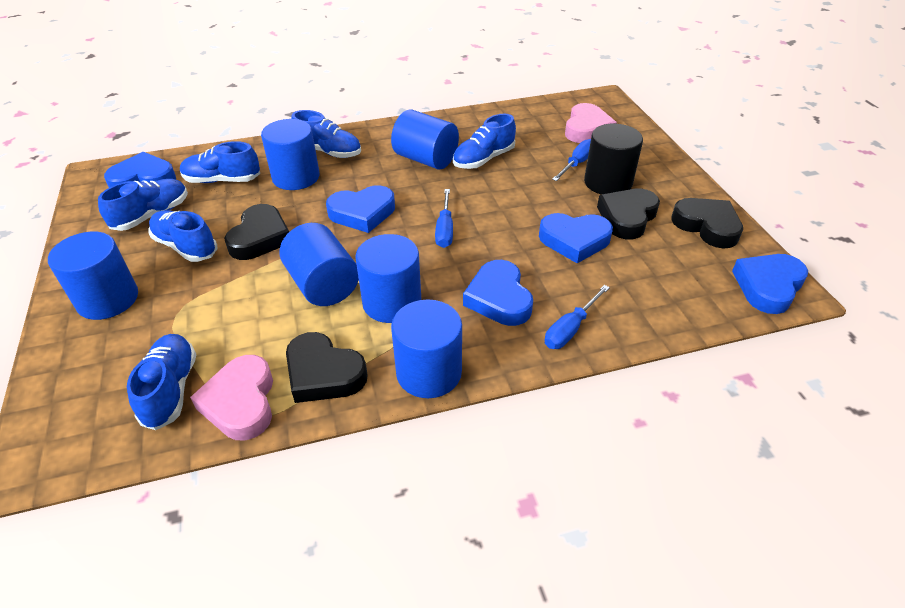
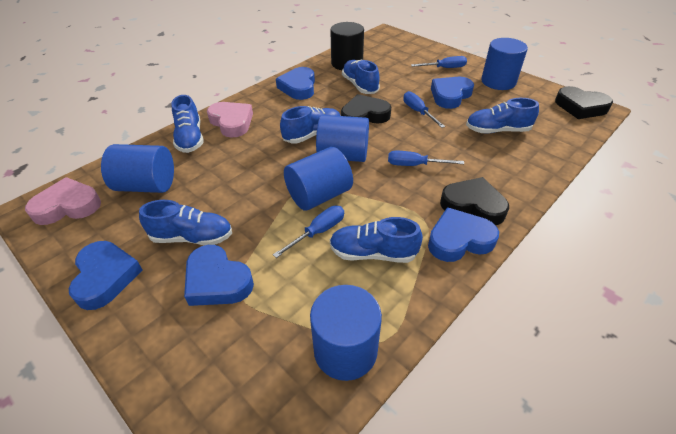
black heart: [224,204,289,260] [286,332,368,403] [597,189,660,239] [671,198,743,248] = 4 -> [341,94,391,124] [440,177,509,225] [555,86,613,119] = 3
blue cylinder: [48,232,138,320] [261,119,320,190] [280,223,359,306] [355,234,421,323] [391,109,459,170] [391,300,462,398] = 6 -> [101,144,174,193] [284,147,353,211] [310,285,382,381] [316,115,369,162] [481,38,528,90] = 5
blue screwdriver: [435,189,453,248] [545,285,610,349] [552,139,591,181] = 3 -> [273,206,344,258] [388,150,464,166] [403,91,445,128] [411,56,467,68] = 4

